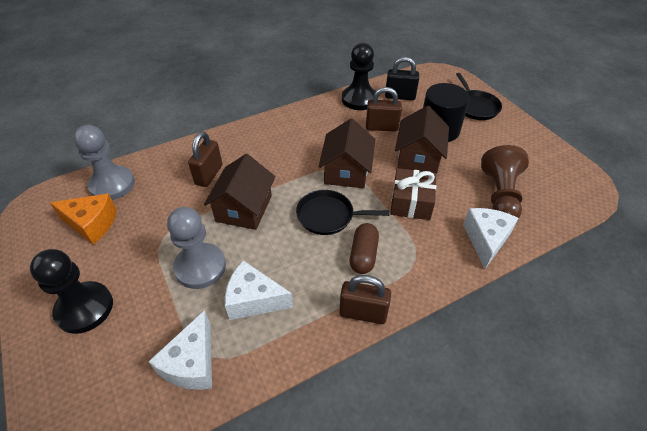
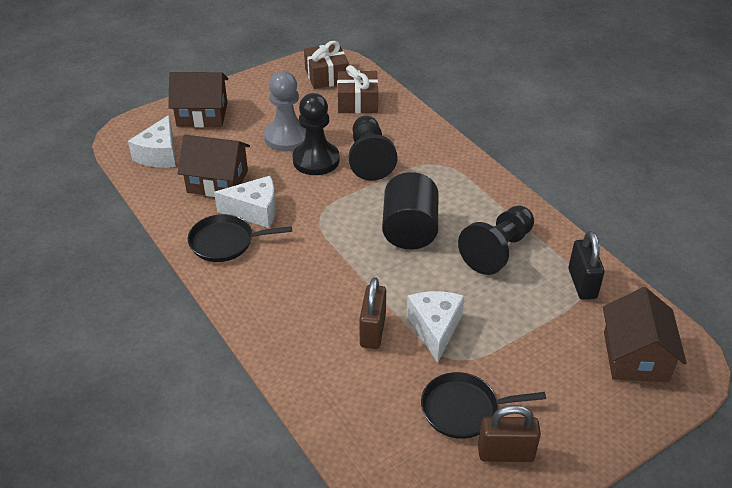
black pawn: [30,249,113,334] [342,43,376,110] = 2 -> [292,93,340,175] [349,115,397,181] [458,206,534,275] = 3
brown capsule: [350,223,379,274] = 1 -> none = 0
brown gift: [390,168,436,220] = 1 -> [304,41,349,89] [337,65,378,113] = 2
brown padlock: [188,132,223,187] [339,275,391,324] [366,87,402,132] = 3 -> [359,277,386,349] [478,405,541,462] = 2
brown pawn: [481,145,529,218] = 1 -> none = 0
grey pawn: [73,125,135,200] [167,207,226,289] = 2 -> [264,71,306,152] = 1
orange cheese: [50,193,117,244] = 1 -> none = 0

